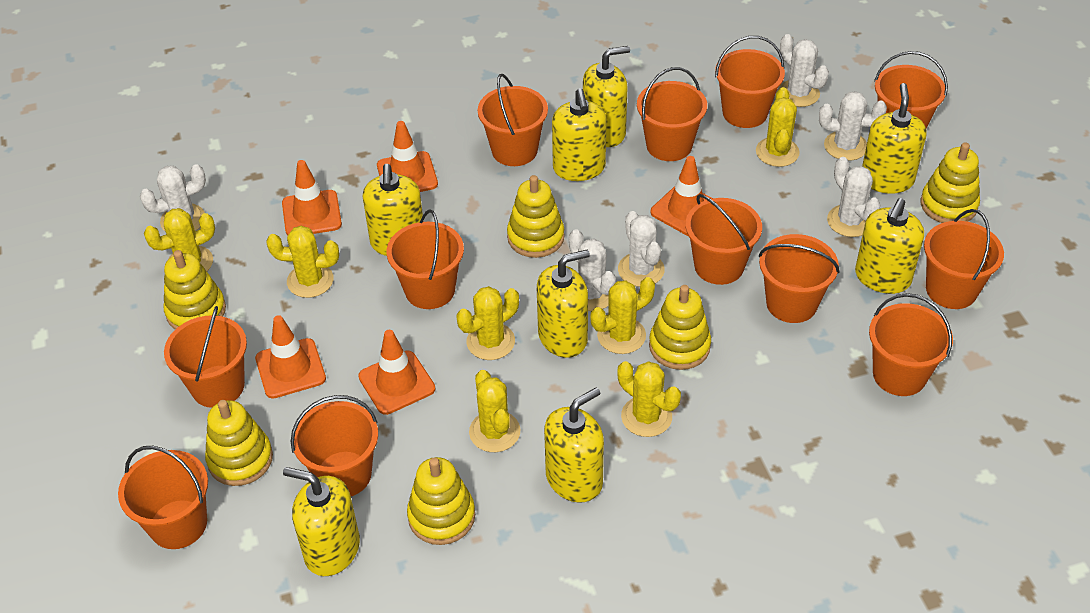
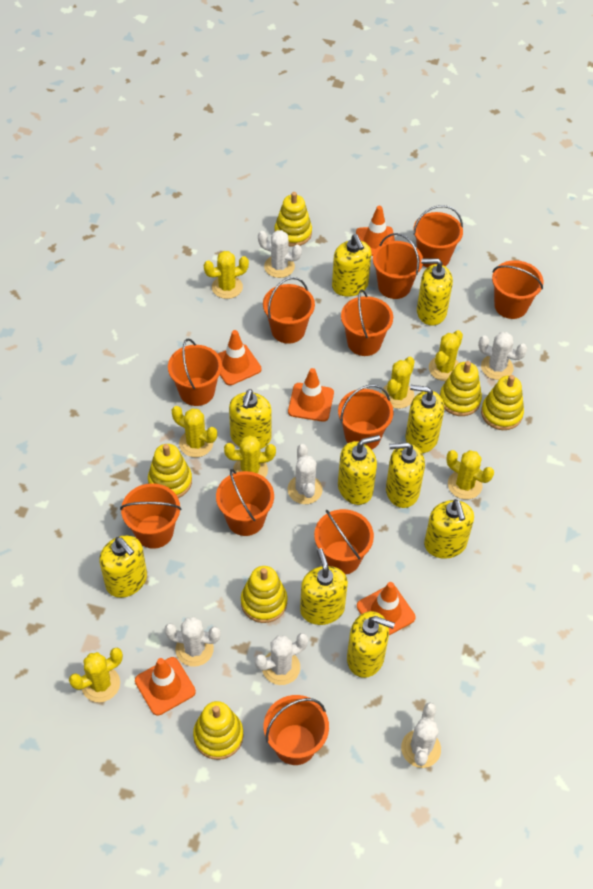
orange bucket: [118,446,208,549] [164,306,247,408] [291,395,378,496] [387,209,464,309] [478,74,548,166] [637,67,707,161] [685,194,762,285] [715,36,785,128] [758,234,840,323] [869,293,953,396] [874,51,948,129] [924,209,1004,309] = 12 -> [120,483,181,549] [168,339,222,406] [216,469,274,536] [263,277,315,344] [264,695,329,765] [314,509,374,575] [338,385,394,450] [341,289,393,356] [373,233,423,299] [413,205,463,268] [492,260,543,319] = 11
yellow soap dispenser: [283,467,360,576] [362,164,424,256] [537,249,590,358] [544,387,604,503] [552,88,606,181] [583,46,630,147] [855,198,924,294] [862,83,927,193] = 8 -> [100,535,147,598] [229,389,272,449] [300,548,348,625] [332,234,371,297] [338,435,380,505] [347,611,395,678] [386,442,425,508] [405,385,444,453] [417,258,453,325] [424,499,474,559] = 10

